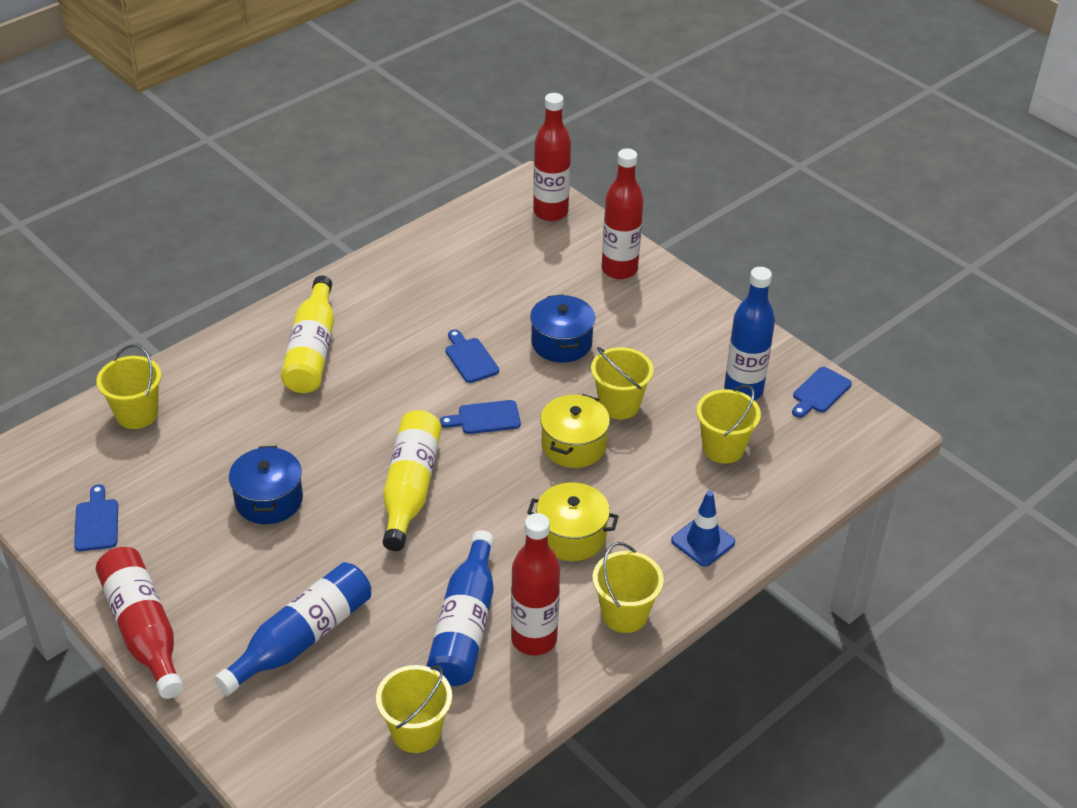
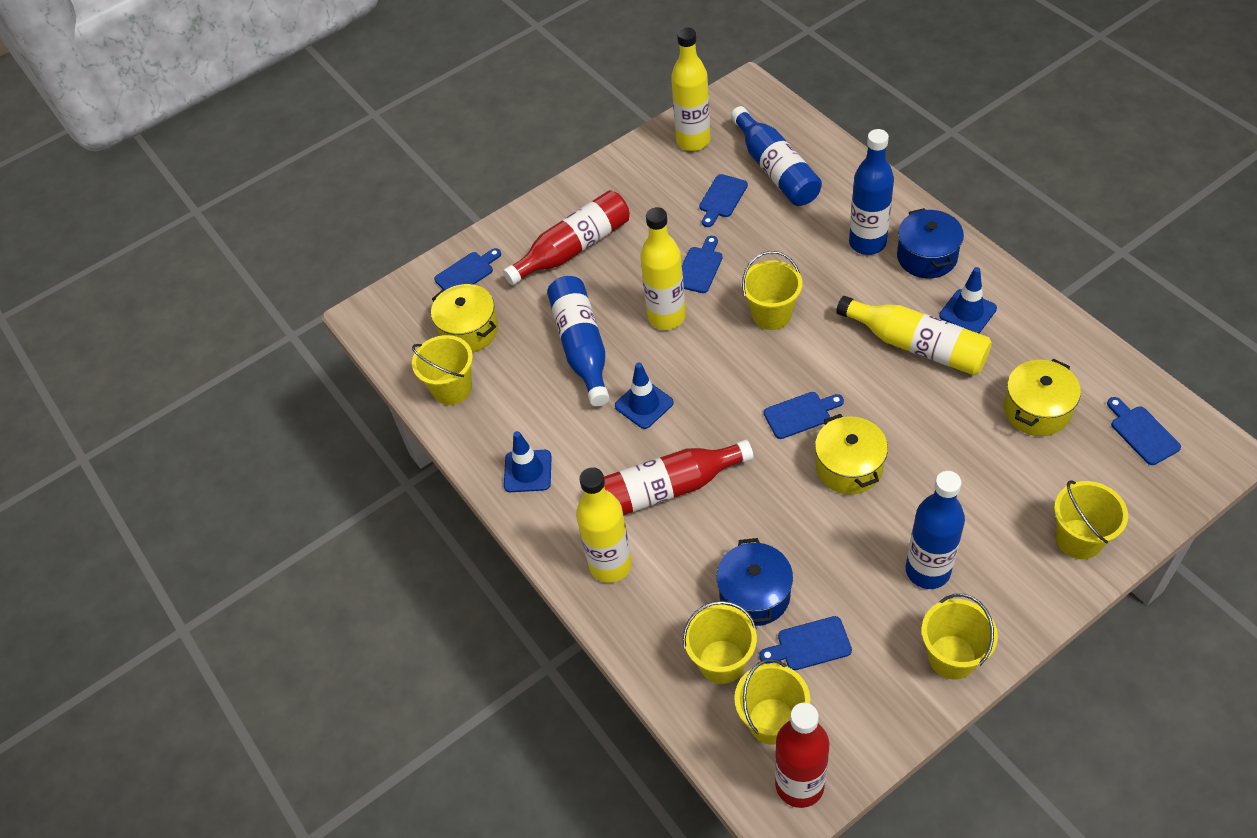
blue bottle: [214,562,371,695] [427,530,494,686] [724,267,775,400] = 3 -> [547,276,610,406] [731,106,822,206] [849,129,894,255] [906,471,965,589] = 4
blue cutting board: [74,484,118,551] [440,400,521,434] [445,329,499,383] [792,367,852,418] = 4 -> [434,248,501,290] [682,236,723,293] [699,174,748,227] [759,616,852,670] [764,392,844,439] [1107,397,1181,465] = 6
blue traffic cone: [671,491,735,566] = 1 -> [504,431,552,492] [615,362,674,429] [939,267,997,333] = 3
red bottle: [96,547,183,699] [511,513,560,656] [533,93,571,221] [602,148,643,279] = 4 -> [503,190,630,285] [604,440,753,515] [775,703,829,808] = 3
yellow bottle: [281,276,334,393] [383,410,442,551] = 2 -> [576,467,632,583] [640,207,686,330] [671,27,711,151] [836,296,992,375] = 4
yellow bucket: [97,344,161,429] [376,665,452,753] [591,347,654,419] [592,542,664,633] [696,385,761,463] = 5 -> [412,335,473,405] [683,601,757,684] [734,659,810,745] [742,251,802,330] [921,594,998,680] [1054,480,1128,559] = 6
yellow pot: [527,482,619,561] [540,394,610,468] = 2 -> [431,284,498,352] [815,414,888,494] [1004,359,1081,436] = 3

